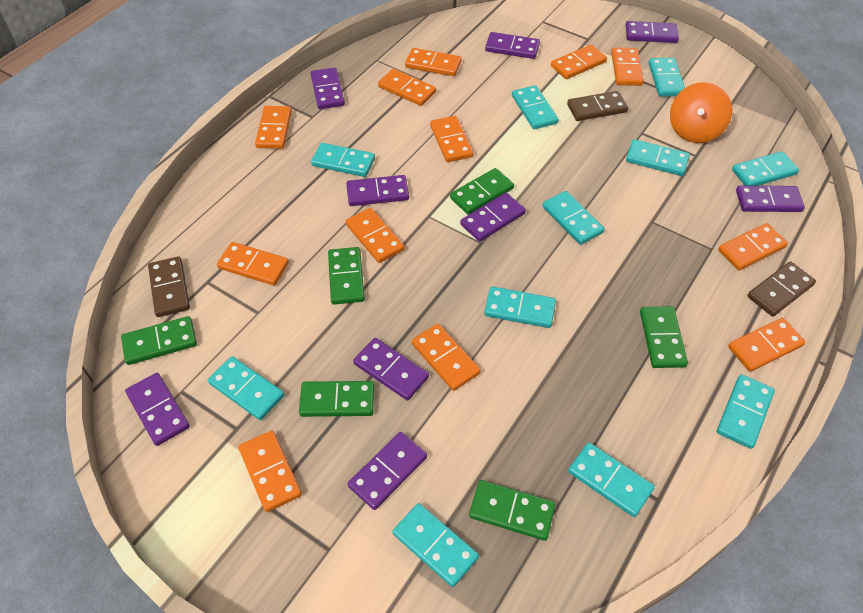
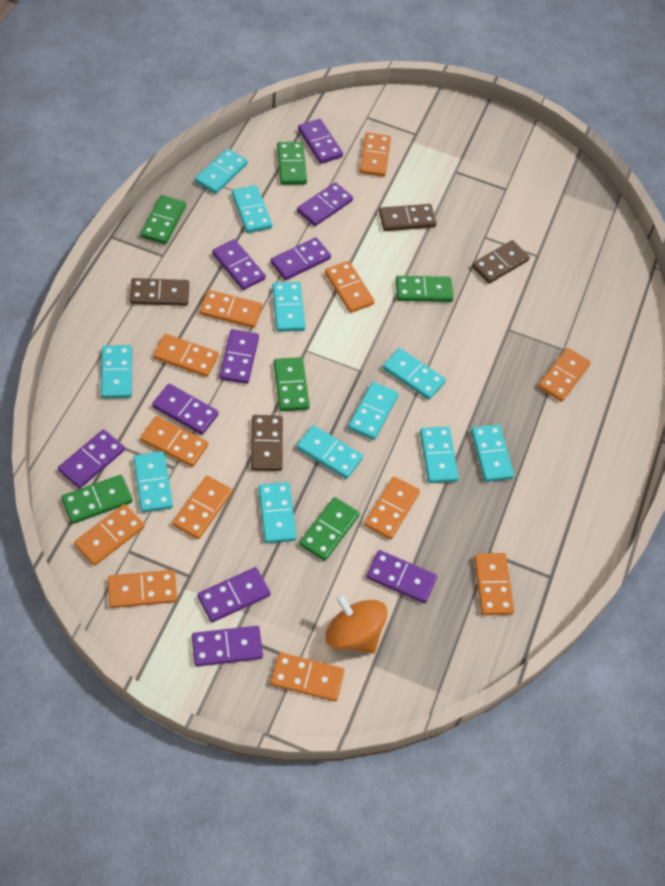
brown domino: [148,256,190,317] [567,91,628,121] [747,261,816,317] = 3 -> [130,278,189,306] [251,415,283,471] [379,204,436,231] [472,240,530,284] = 4
purple domino: [125,373,190,446] [311,67,345,109] [346,175,409,206] [348,432,427,510] [353,338,429,401] [460,193,526,242] [485,32,540,59] [625,21,679,43] [736,186,805,212] = 9 -> [58,429,125,489] [152,384,219,435] [192,626,263,667] [197,567,270,622] [212,239,266,290] [219,329,259,384] [271,237,331,280] [297,182,353,226] [298,119,343,164] [366,550,437,603] = 10

